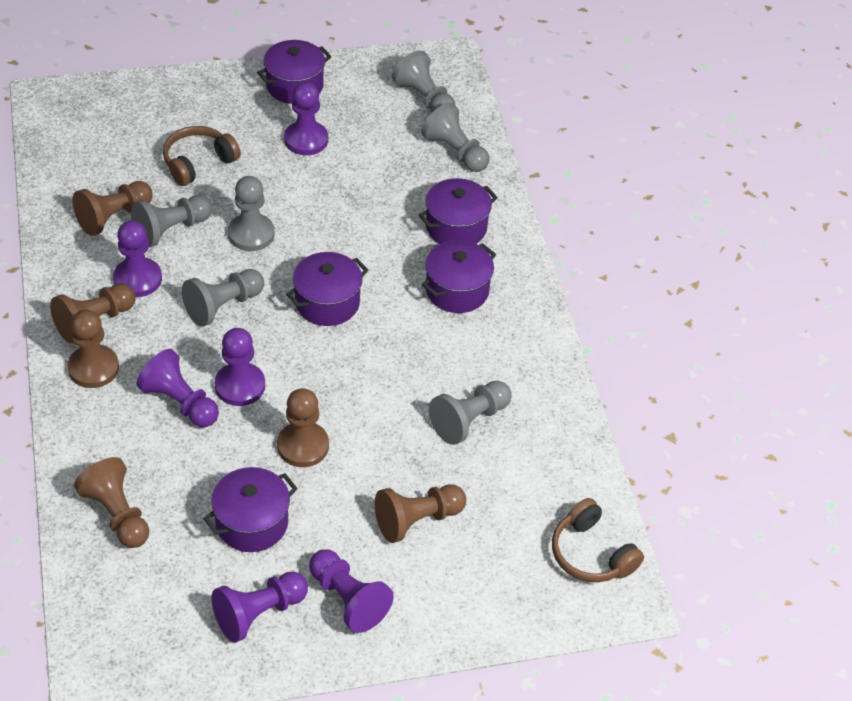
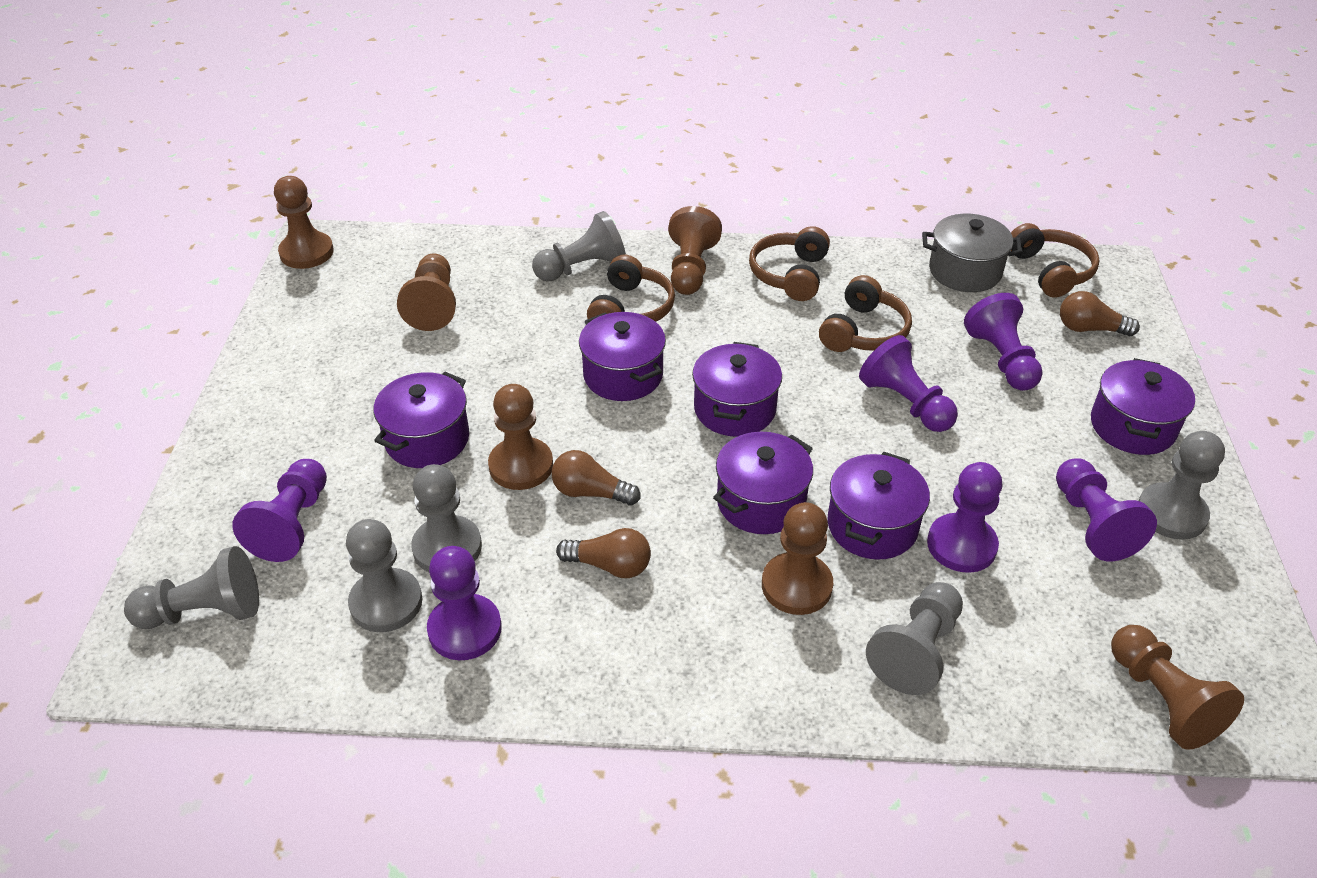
brown headphones: [163,126,241,186] [552,498,644,582] = 2 -> [587,254,675,322] [749,226,830,301] [819,275,912,352] [1011,223,1100,298] = 4
brown light bulb: none = 0 -> [552,450,641,506] [556,528,651,578] [1060,291,1140,336] = 3
grey pot: none = 0 -> [922,214,1023,292] = 1
purple pot: [203,467,298,552] [257,40,332,104] [286,252,368,326] [419,178,498,244] [422,240,496,313] = 5 -> [374,372,469,468] [579,312,666,401] [692,342,782,437] [713,432,813,534] [827,452,930,560] [1091,358,1195,455] = 6

